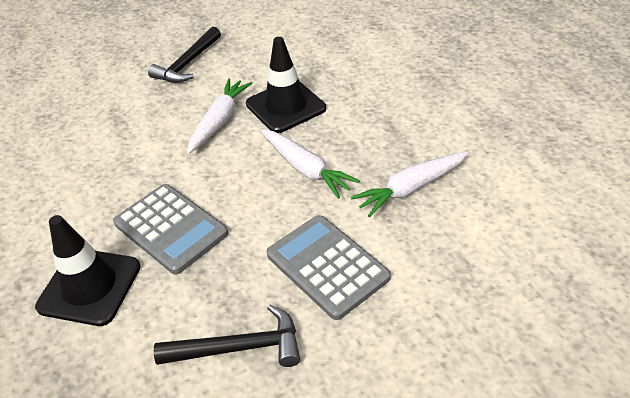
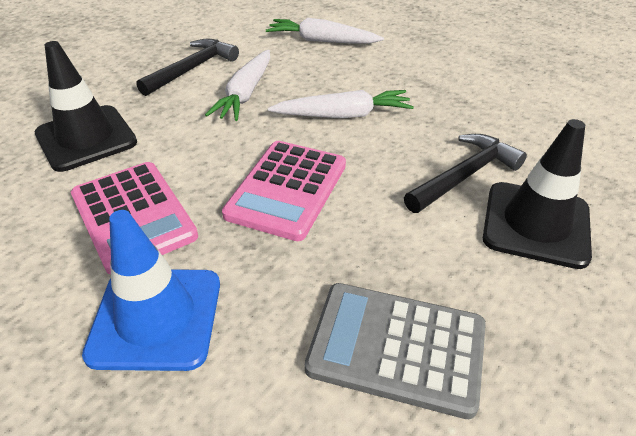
blue traffic cone: none = 0 -> [82,210,220,371] = 1
grey calculator: [113,184,228,275] [267,215,391,320] = 2 -> [305,283,486,419] = 1
pink calculator: none = 0 -> [71,162,198,275] [222,141,346,241] = 2

